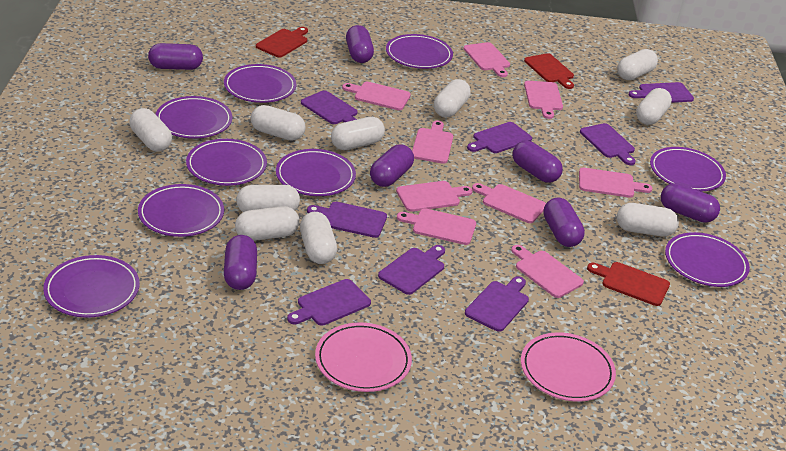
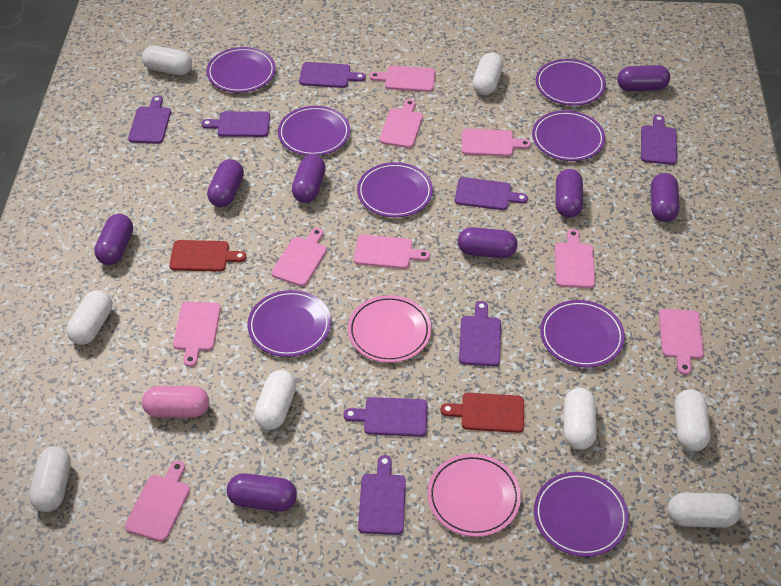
pink capsule: none = 0 -> [142,386,209,418] = 1
purple capsule: [148,43,203,70] [224,235,257,290] [346,25,374,63] [370,144,414,187] [513,141,563,183] [543,197,585,247] [661,183,720,223] = 7 -> [94,214,133,265] [207,159,244,207] [227,473,297,512] [292,155,326,203] [458,227,518,258] [556,169,583,218] [617,65,670,92] [651,173,679,222] = 8
purple plate: [43,255,140,318] [138,184,224,237] [156,96,232,139] [186,139,267,186] [224,64,296,103] [276,149,356,196] [386,34,453,69] [650,147,726,191] [665,232,750,287] = 9 -> [206,47,276,93] [248,290,331,357] [278,106,350,156] [357,162,433,217] [532,110,605,161] [534,472,629,557] [536,59,606,106] [540,300,625,367] = 8
red cutting board: [256,27,308,58] [524,53,574,89] [587,262,670,306] = 3 -> [169,240,247,272] [441,393,524,433] = 2
white capsule: [130,108,172,152] [235,206,300,241] [236,185,300,212] [251,105,305,141] [300,212,337,264] [331,117,385,150] [434,79,471,117] [617,49,658,80] [617,203,679,237] [636,88,672,125] = 10 -> [29,446,71,512] [66,290,112,345] [142,46,192,75] [254,370,296,430] [473,52,503,95] [564,388,596,450] [668,493,741,528] [675,389,710,451] = 8

